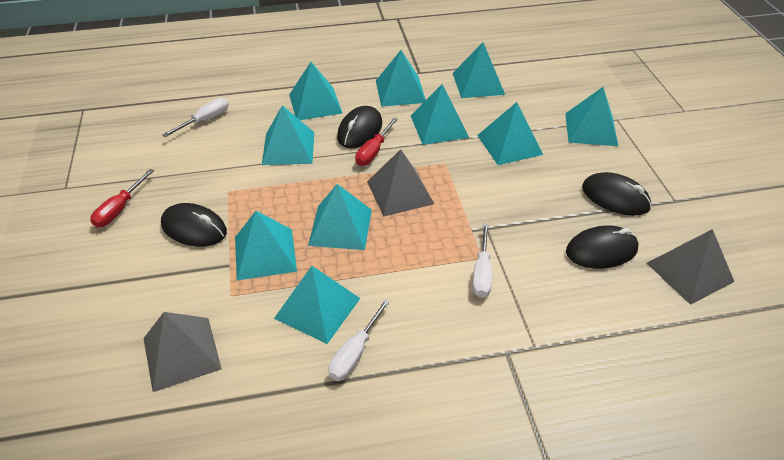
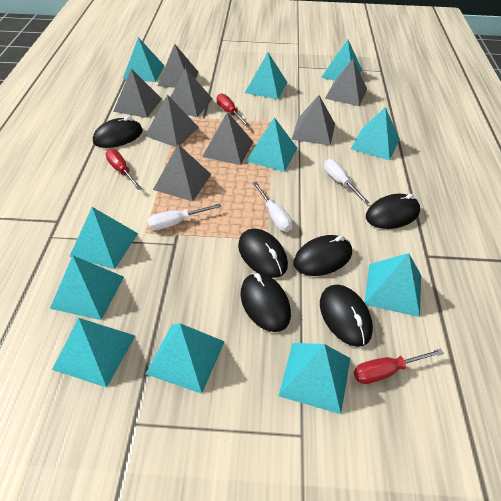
black mouse: [161,203,227,247] [337,106,382,149] [566,225,639,269] [582,172,652,216] = 4 -> [93,116,143,148] [238,229,288,278] [240,273,291,332] [294,235,352,276] [320,285,373,347] [366,194,420,229] = 6
grey pyramid: [143,312,222,392] [367,149,434,217] [647,229,734,305] = 3 -> [113,69,162,118] [145,94,199,147] [153,144,212,201] [157,44,199,88] [170,68,213,117] [202,112,253,165] [291,95,335,146] [325,59,367,106] = 8
red screwdriver: [90,169,154,228] [355,118,398,166] = 2 -> [105,149,142,190] [217,93,250,127] [354,348,444,384] = 3
turquoise pyramid: [235,211,297,280] [262,105,314,165] [274,266,360,344] [289,62,342,120] [308,184,372,250] [376,50,426,107] [411,84,469,145] [453,43,505,98] [477,102,543,165] [565,87,618,146] = 10 -> [50,256,124,320] [52,318,135,388] [69,207,138,269] [123,37,164,82] [146,323,225,394] [245,53,287,99] [246,117,297,172] [279,343,351,414] [321,39,362,81] [351,107,400,161] [364,253,421,317] = 11

